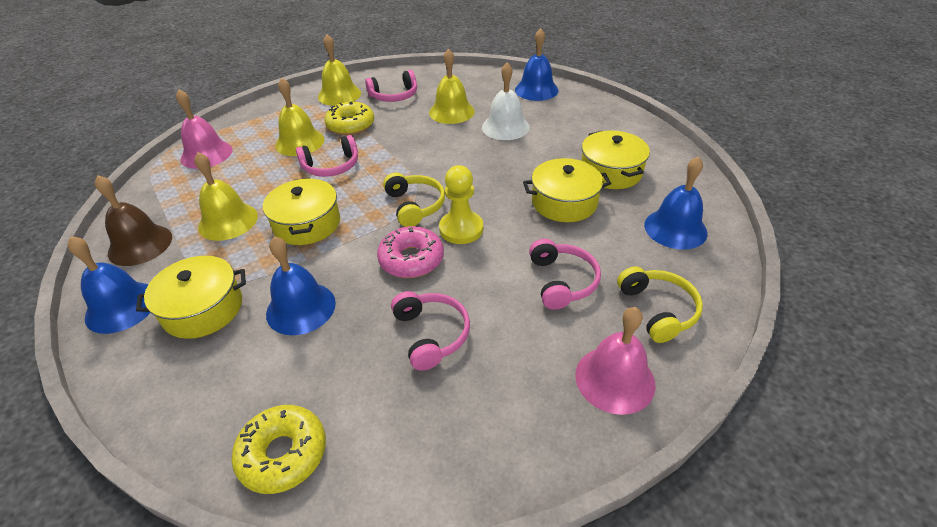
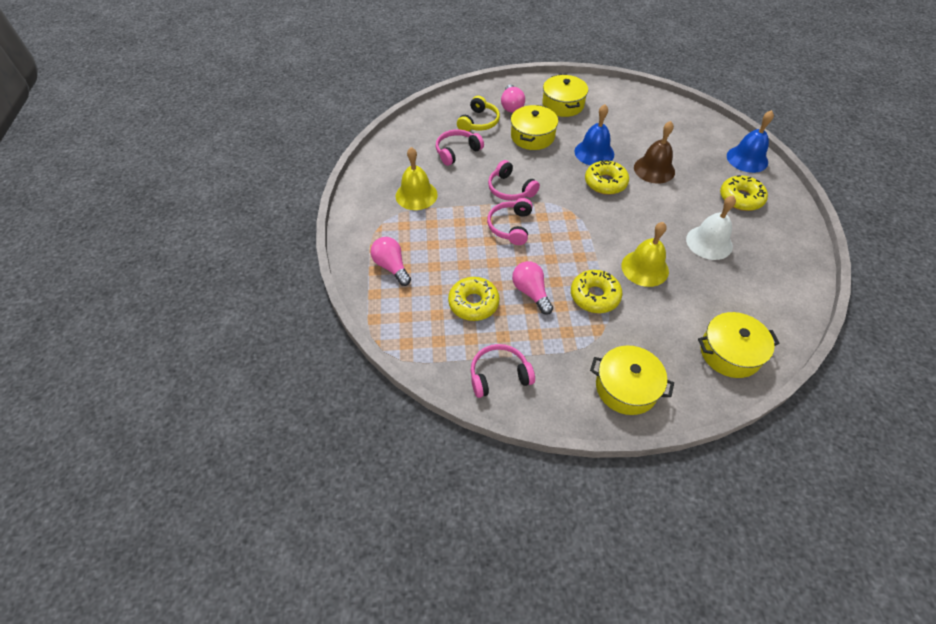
blue bell: [67,236,150,334] [266,236,336,335] [515,28,558,101] [644,156,708,250] = 4 -> [574,104,614,165] [727,110,774,173] = 2
pink bell: [176,89,232,169] [575,307,656,415] = 2 -> none = 0
pink donut: [377,226,444,278] = 1 -> none = 0
pink light bulb: none = 0 -> [371,237,411,286] [501,84,525,113] [512,261,553,315] = 3
yellow bell: [194,152,258,241] [275,78,325,156] [318,34,361,106] [429,49,475,124] = 4 -> [396,147,438,210] [621,222,669,287] = 2
yellow donut: [232,405,326,494] [325,102,374,135] = 2 -> [448,277,499,321] [571,270,622,313] [585,160,629,195] [720,175,768,211] = 4
yellow headphones: [383,172,445,227] [617,266,703,343] = 2 -> [457,96,500,132] = 1
yellow pawn: [439,165,483,244] = 1 -> none = 0

